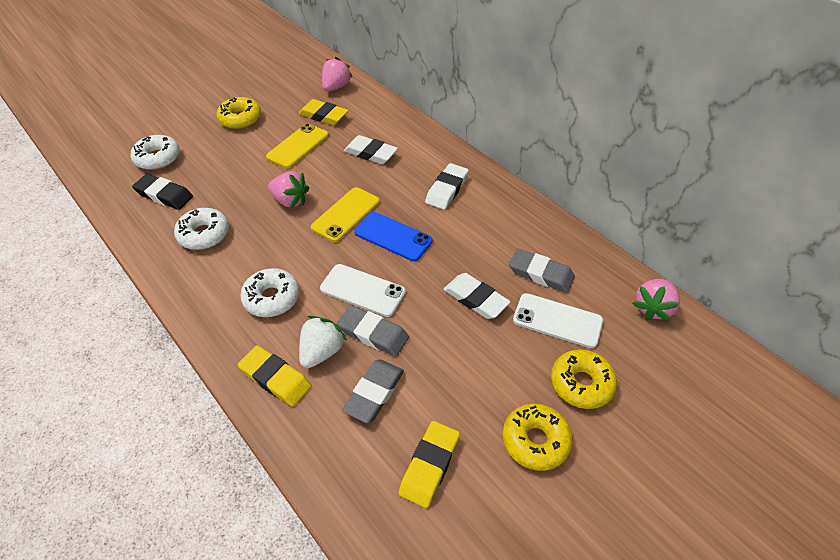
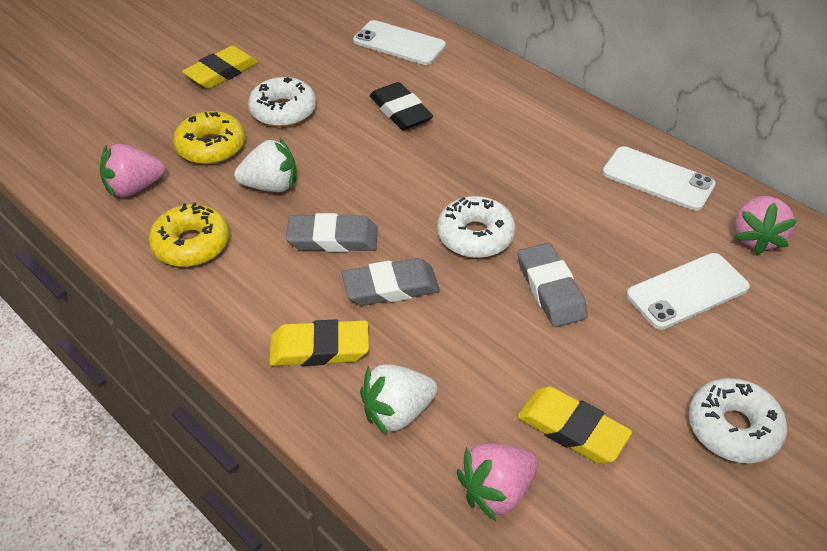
blue phone: [354,212,433,261] = 1 -> none = 0
white eraser: [344,135,398,164] [425,163,469,210] [443,273,510,319] = 3 -> none = 0
white phone: [320,264,406,317] [513,293,603,348] = 2 -> [353,20,446,65] [602,146,716,211] [627,253,750,330] = 3
white strawberry: [299,316,347,368] = 1 -> [234,137,297,192] [360,364,437,435] = 2
yellow donut: [216,97,261,129] [502,404,573,471] [551,349,617,409] = 3 -> [149,202,229,267] [173,111,245,164] = 2
yellow phone: [266,123,329,168] [311,187,380,242] = 2 -> none = 0

